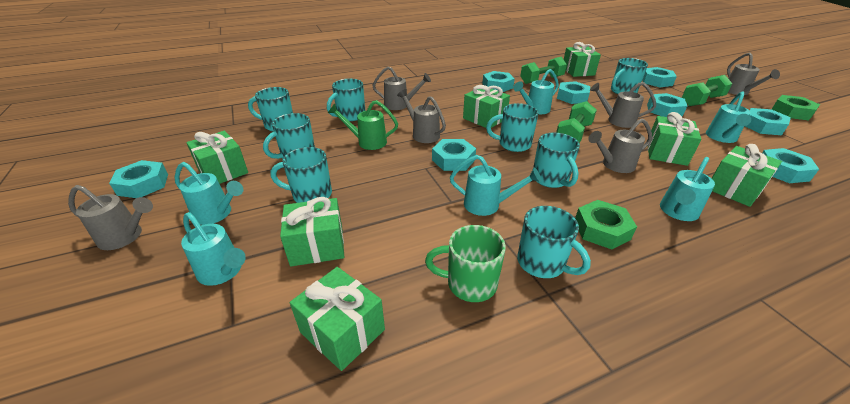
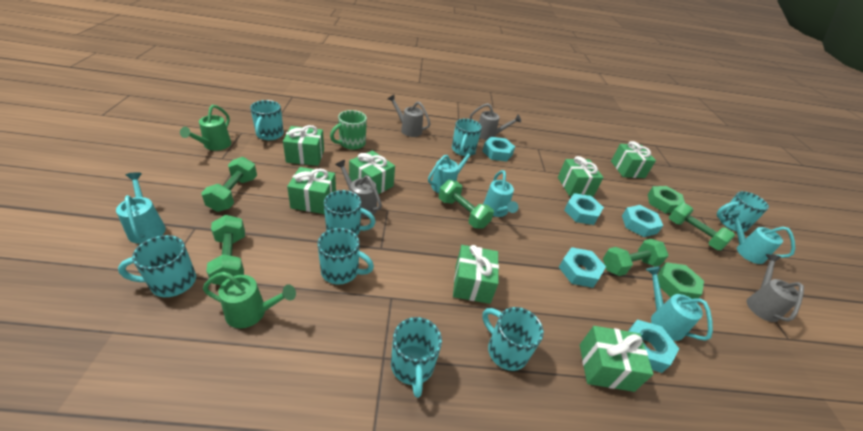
green dumbbell: [520,57,567,84] [556,101,597,143] [682,75,733,106] = 3 -> [201,157,257,212] [206,215,245,285] [439,180,494,229] [603,239,669,276] [669,202,735,250] = 5
green watering can: [328,100,398,150] = 1 -> [180,105,231,151] [203,272,296,328] = 2
grey watering can: [68,185,153,250] [372,67,431,110] [397,89,446,143] [588,118,652,173] [590,82,656,128] [727,52,780,95] = 6 -> [335,160,382,218] [388,94,430,137] [470,103,521,140] [747,254,804,322] = 4
turquoise nut: [109,160,168,198] [432,139,476,171] [482,71,515,92] [557,81,590,104] [642,67,677,88] [647,93,687,117] [745,108,791,135] [762,148,819,183] = 8 -> [482,137,515,162] [559,247,606,288] [564,193,604,225] [622,205,663,237] [628,319,679,373] = 5
turquoise watering can: [175,162,243,225] [181,212,246,286] [450,155,541,216] [513,69,559,114] [660,157,715,221] [706,91,751,143] = 6 -> [116,172,166,244] [428,147,476,193] [483,170,518,217] [646,267,713,341] [728,210,795,264] = 5

